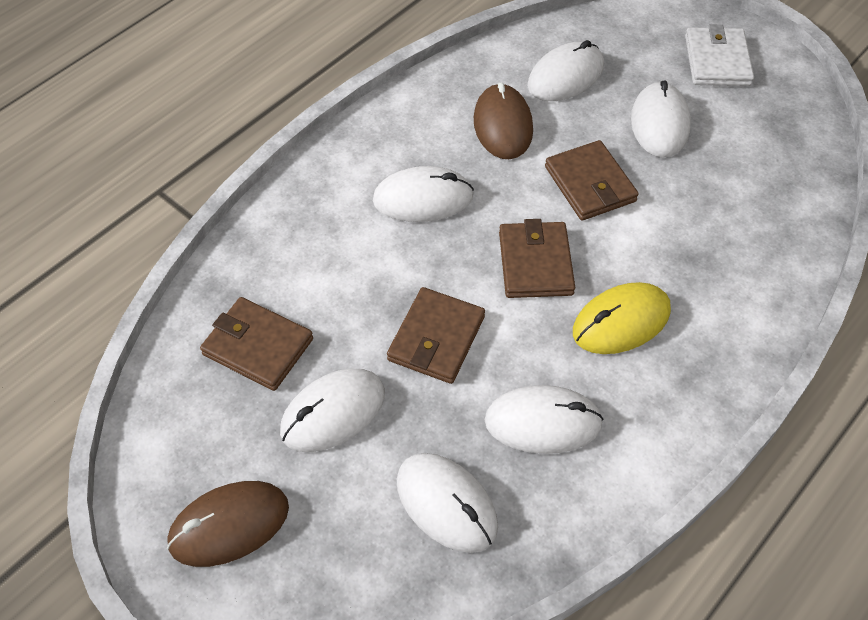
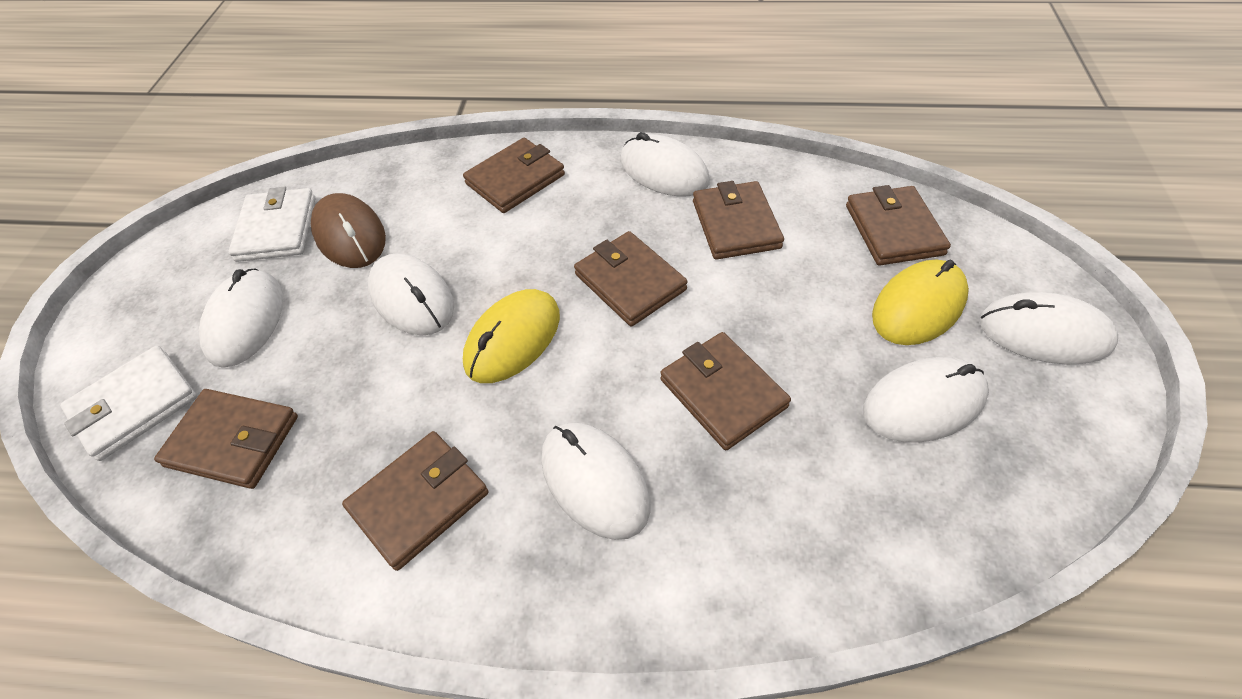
brown mouse: [167,481,289,567] [474,82,533,159] = 2 -> [311,193,386,268] = 1
brown wallet: [200,297,313,391] [387,287,485,384] [499,219,575,298] [545,140,639,221] = 4 -> [154,389,298,489] [342,431,488,571] [463,138,565,213] [574,231,688,326] [660,332,791,450] [693,181,784,260] [846,185,951,266] = 7
white wallet: [685,24,754,86] = 1 -> [60,346,198,461] [228,187,316,262] = 2
yellow mouse: [573,282,671,354] = 1 -> [463,289,560,383] [872,259,969,345] = 2

